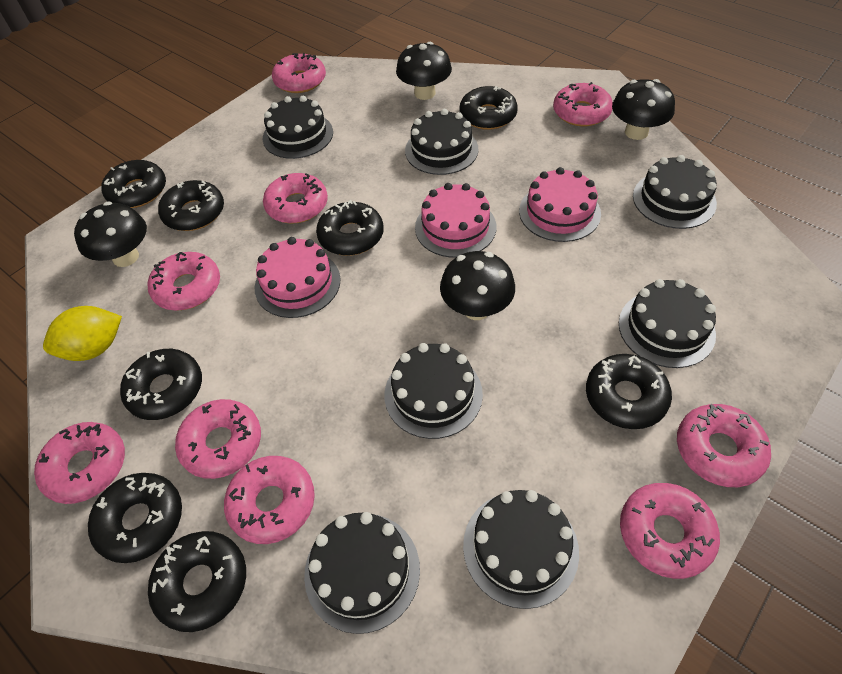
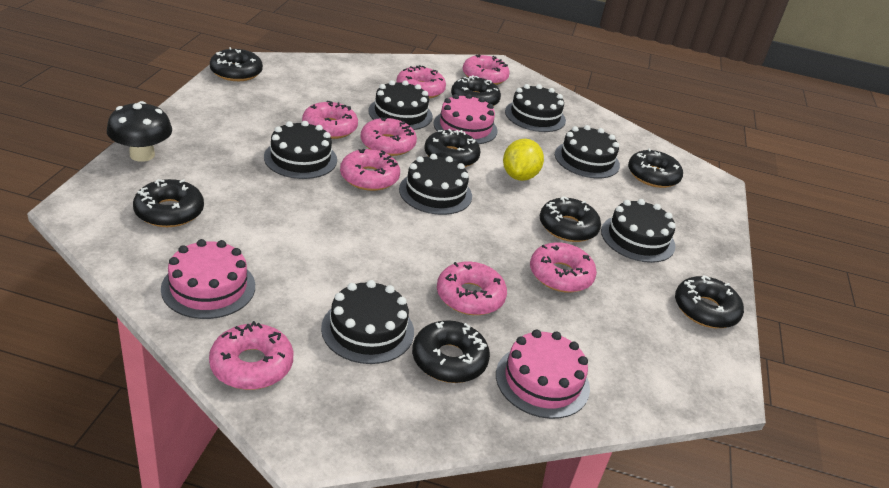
black mushroom: [74,201,147,267] [396,42,452,100] [440,251,515,320] [612,79,675,140] = 4 -> [107,101,172,162] = 1
pink donut: [34,422,125,504] [148,252,220,311] [175,399,261,479] [224,456,315,544] [263,173,328,224] [272,53,326,93] [553,82,613,126] [620,483,720,579] [677,404,771,487] = 9 -> [209,321,293,390] [302,101,358,139] [340,149,400,191] [361,117,417,156] [396,65,446,99] [437,261,507,315] [463,54,510,85] [530,242,597,292] = 8

